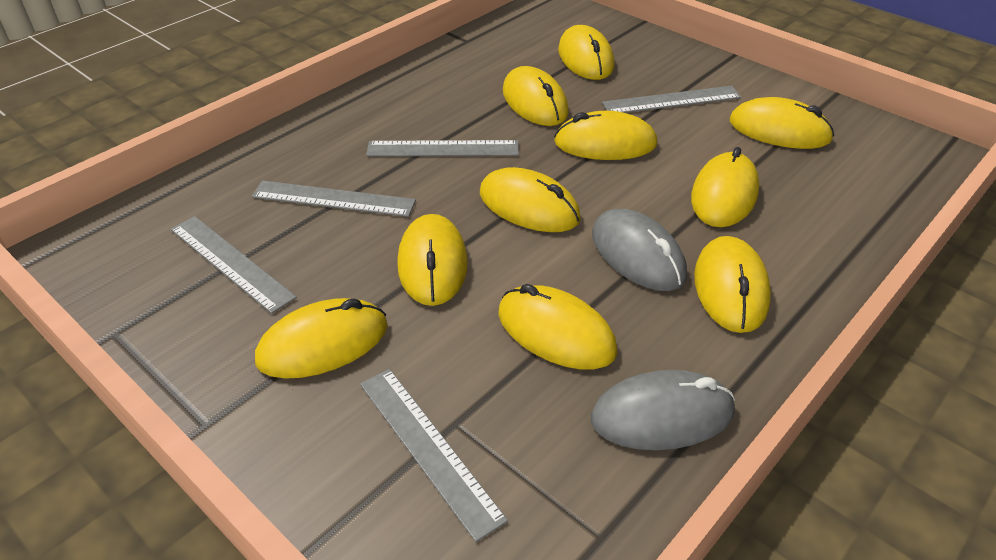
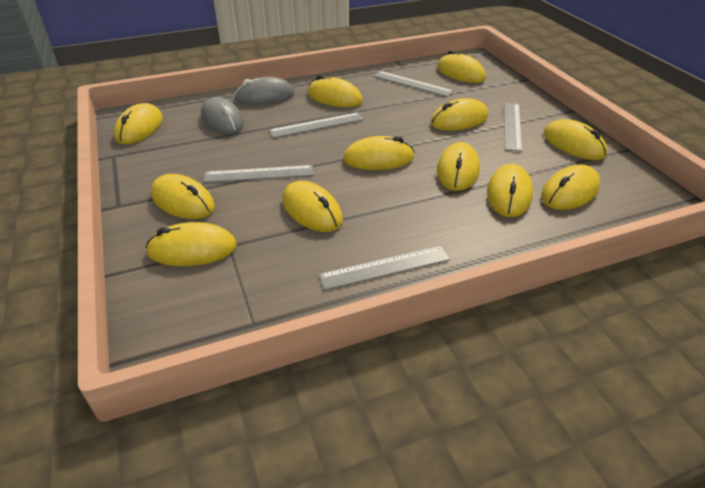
yellow mouse: [255,298,388,379] [397,214,468,306] [480,167,581,232] [499,284,618,370] [503,66,569,126] [554,111,657,160] [558,25,614,80] [691,147,759,227] [694,236,771,333] [730,97,834,149] = 10 -> [114,103,163,144] [146,222,237,266] [151,174,215,219] [282,181,343,232] [307,75,363,107] [343,136,415,170] [430,98,488,130] [437,50,486,83] [437,142,480,191] [487,164,533,217] [541,165,600,210] [544,119,607,160] = 12

